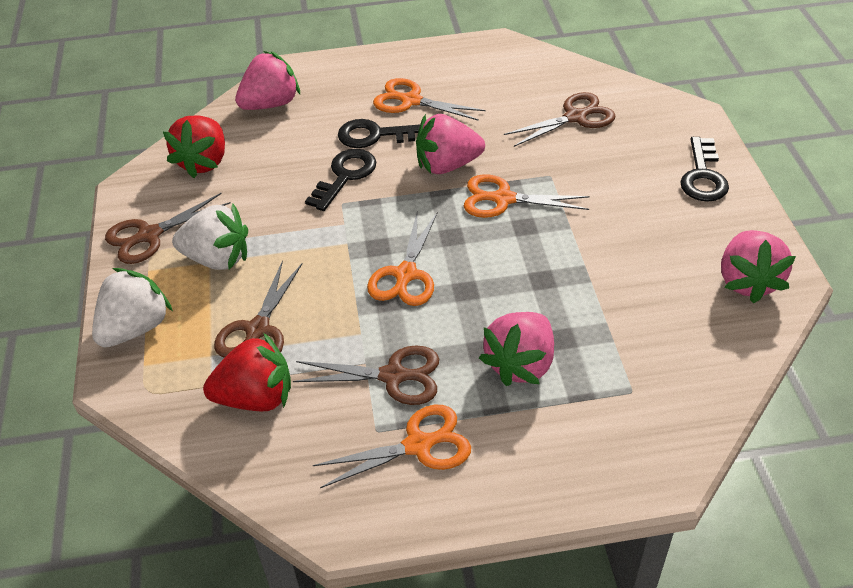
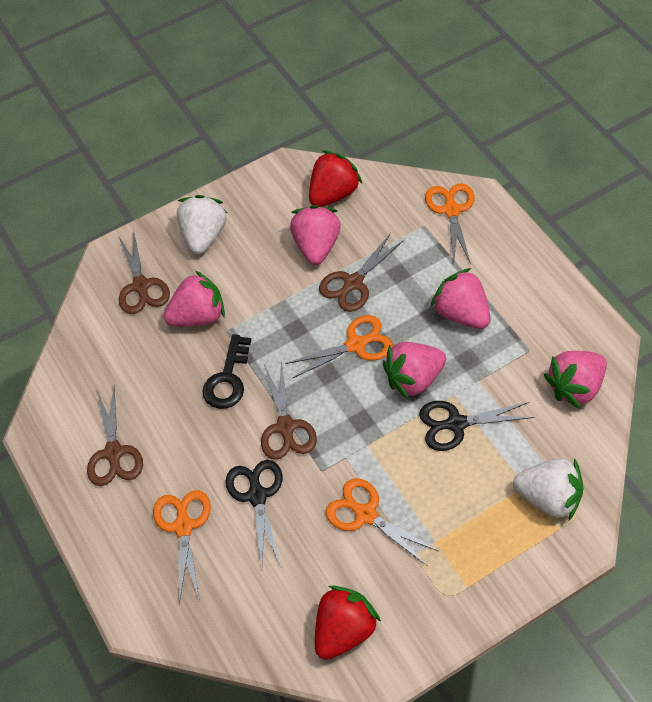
black key: [305,149,376,211] [338,119,420,148] [680,137,729,202] = 3 -> [202,334,251,409] = 1
black scissors: none = 0 -> [226,460,282,568] [419,401,534,451] = 2
pink strawberry: [235,51,300,110] [416,114,485,174] [479,312,554,386] [721,230,796,303] = 4 -> [164,270,225,327] [290,205,341,265] [383,342,446,400] [431,268,491,329] [544,351,607,409] = 5

